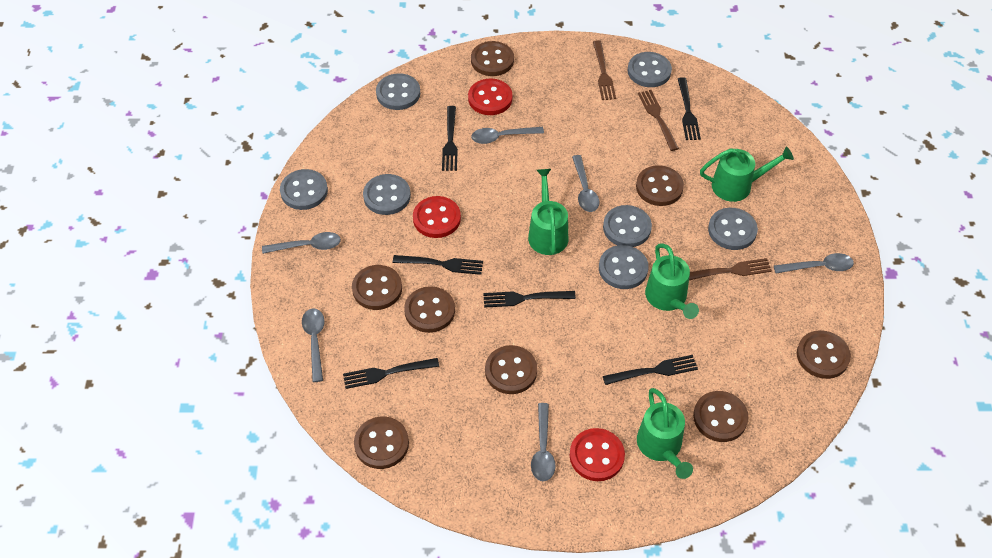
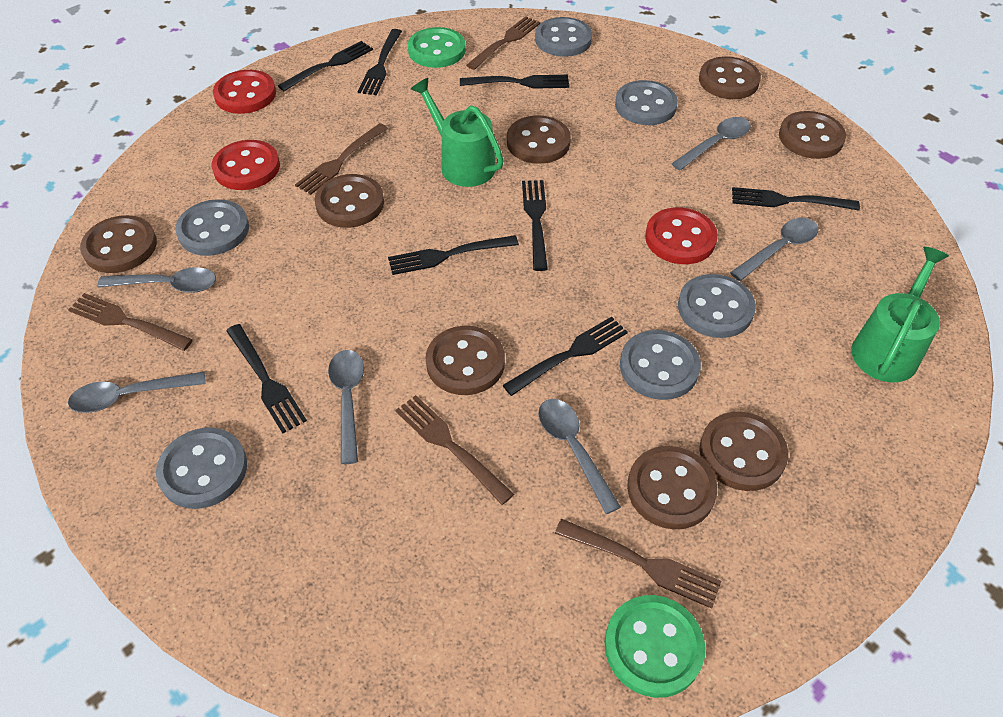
black fork: [343,358,439,389] [393,255,483,275] [442,106,458,171] [483,291,576,308] [603,355,698,385] [678,77,701,140] = 6 -> [226,324,307,434] [278,41,373,92] [358,29,402,95] [388,235,519,275] [460,75,569,89] [502,316,628,396] [522,180,548,271] [732,187,860,211] = 8
brown fork: [593,40,616,100] [638,90,679,151] [689,258,772,280] = 3 -> [68,293,193,351] [295,123,388,195] [395,395,514,505] [466,16,540,70] [555,519,721,609] = 5
green button: none = 0 -> [408,27,466,68] [605,595,705,698] = 2
green watering can: [528,169,568,255] [637,388,693,479] [645,243,699,319] [700,147,794,202] = 4 -> [411,78,504,187] [851,247,949,382] = 2
grey button: [280,169,328,210] [363,174,411,215] [376,73,420,110] [599,245,649,289] [603,205,652,247] [628,52,672,87] [708,208,758,250] = 7 -> [156,427,247,509] [175,199,249,256] [535,17,592,57] [615,80,678,125] [620,330,701,400] [678,274,756,338] = 6

